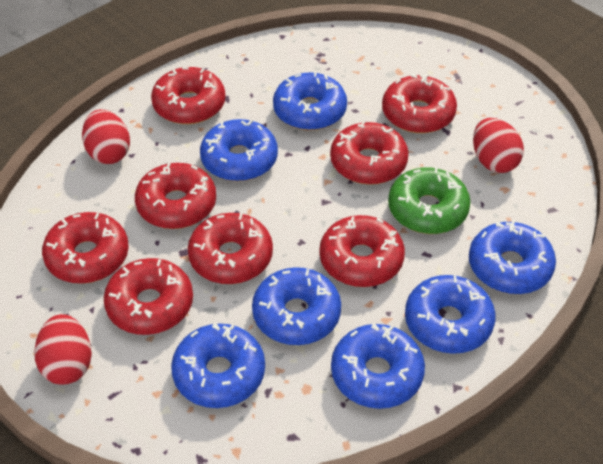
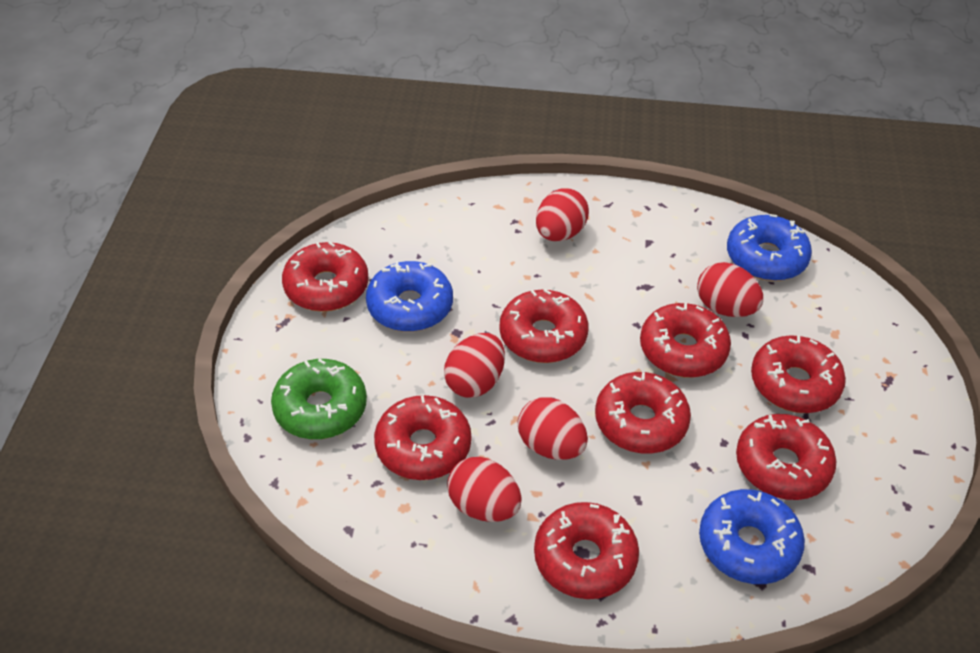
blue donut: [171,323,265,408] [200,119,278,181] [252,267,341,345] [273,72,347,130] [331,323,425,409] [405,275,496,354] [469,221,556,294] = 7 -> [366,261,453,332] [699,489,805,584] [727,214,812,281] = 3
red egg: [34,314,92,385] [82,110,130,164] [473,118,524,173] = 3 -> [444,333,505,398] [447,457,522,522] [517,397,588,460] [536,189,589,241] [697,262,763,317] = 5

